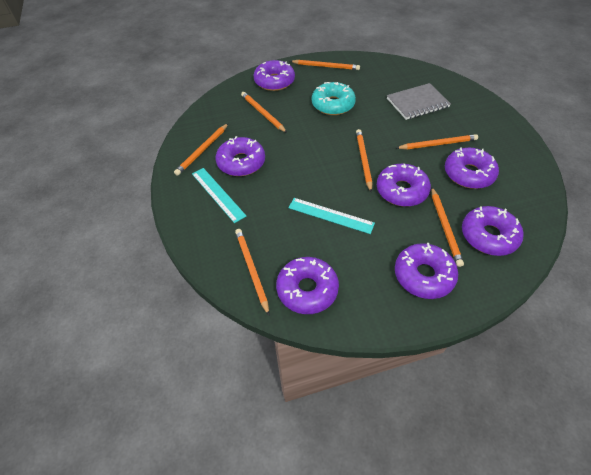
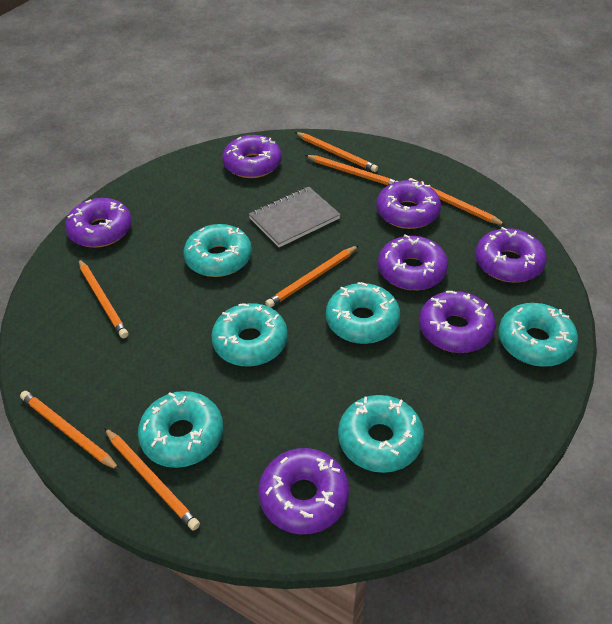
turquoise donut: [312,82,356,115] = 1 -> [138,391,223,468] [184,224,252,277] [211,303,288,367] [326,282,400,344] [338,395,424,473] [499,303,578,367] = 6
turquoise ruler: [192,168,246,223] [288,198,375,234] = 2 -> none = 0

